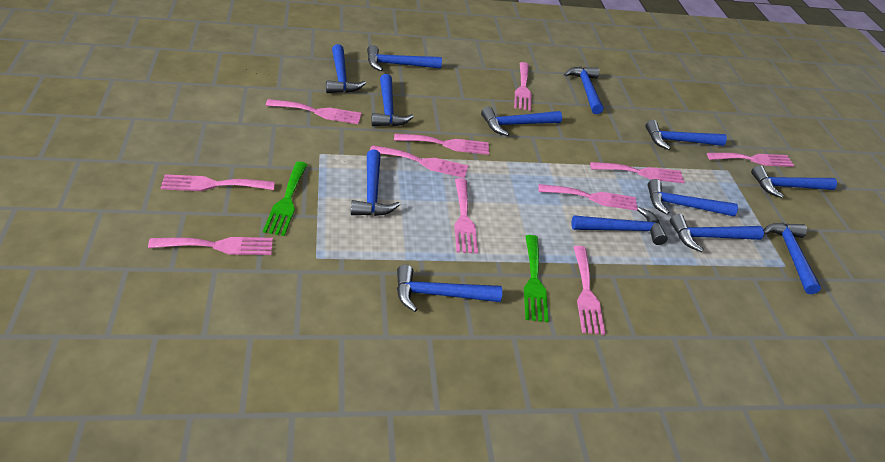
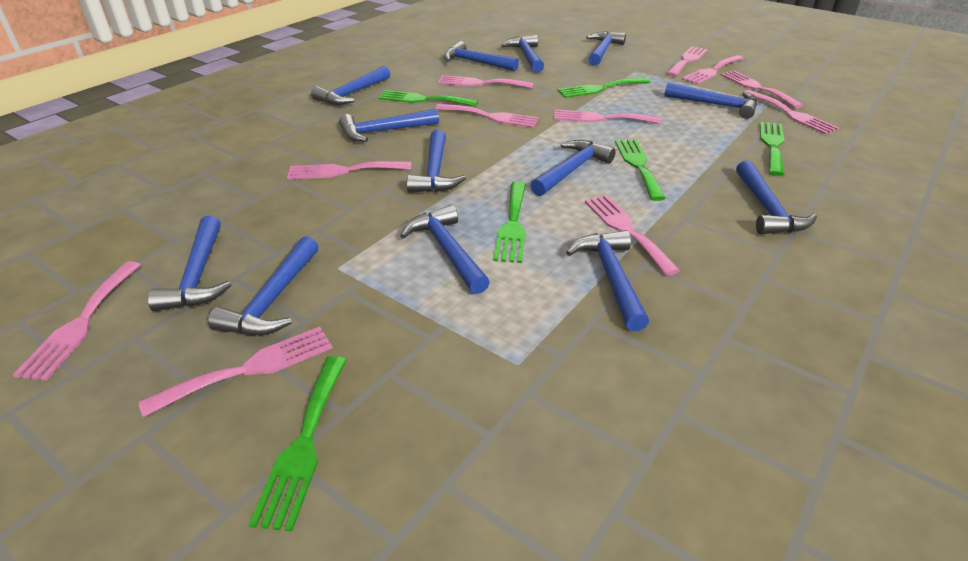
green fork: [263,162,308,236] [524,235,549,322] = 2 -> [249,356,347,532] [378,90,478,107] [493,181,526,263] [557,77,651,98] [615,139,666,201] [760,121,784,176] = 6

